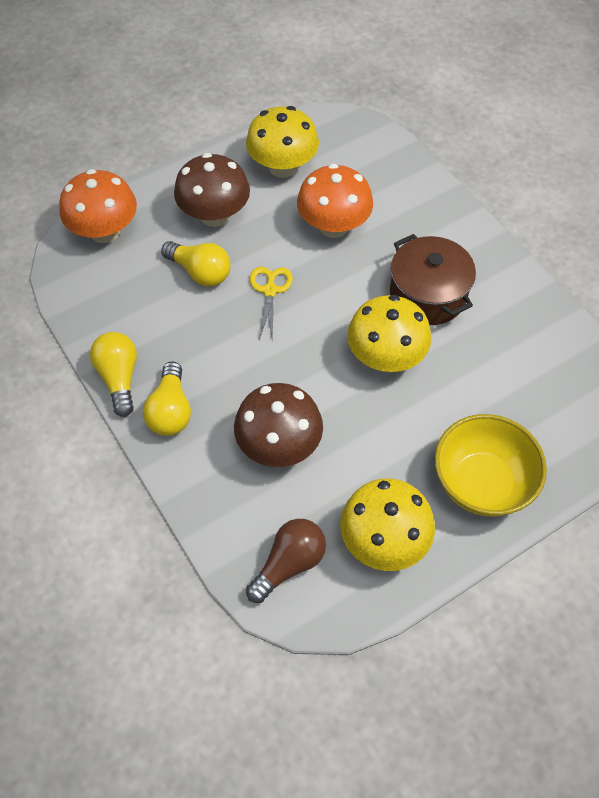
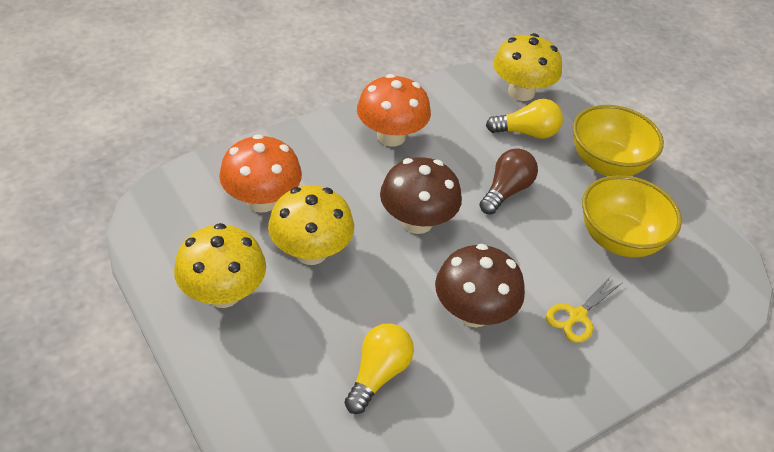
brown pot: [390,234,476,325] = 1 -> none = 0
yellow bowl: [434,414,547,517] = 1 -> [573,105,664,176] [582,175,682,257] = 2
yellow light bulb: [90,332,137,417] [143,361,191,436] [161,241,231,287] = 3 -> [344,323,414,414] [486,99,563,139] = 2

